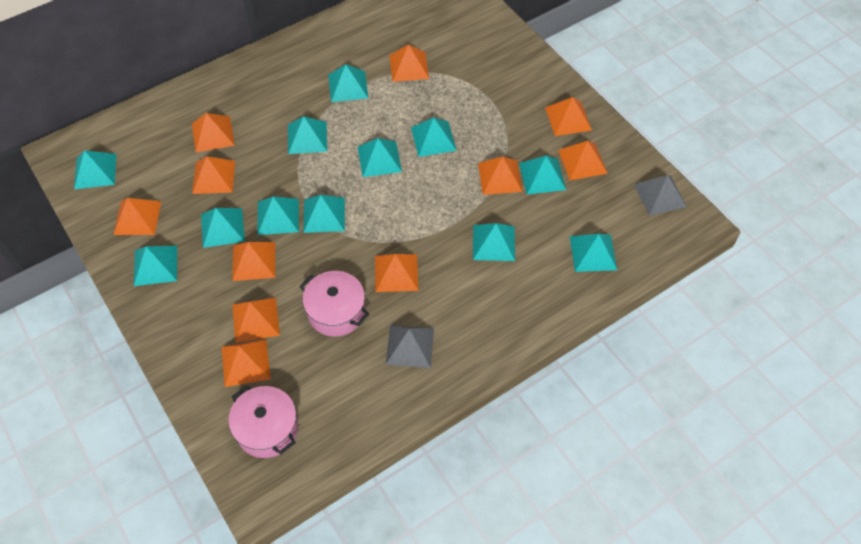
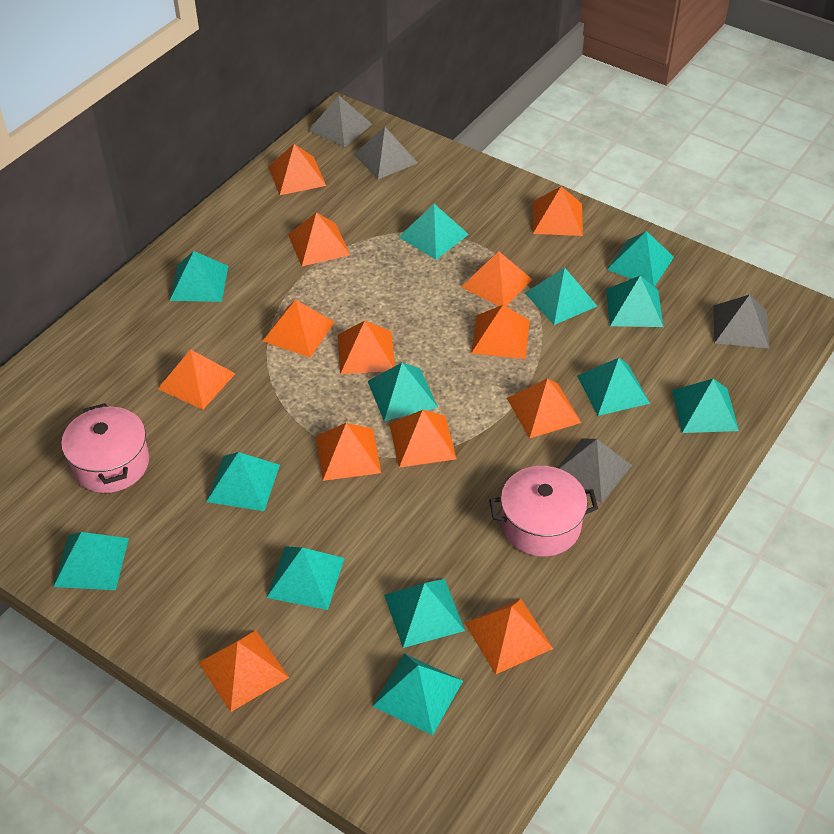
grey pyramid: [386,325,434,368] [634,175,687,216] = 2 -> [308,95,372,147] [354,127,418,179] [557,438,632,503] [713,295,769,348] = 4
orange pyramid: [113,198,161,235] [192,113,235,153] [192,156,235,194] [222,339,271,387] [232,242,275,281] [232,298,280,343] [375,254,419,292] [389,44,429,82] [478,156,523,195] [545,97,592,136] [558,141,608,180] = 11 -> [158,349,236,410] [198,630,289,712] [263,299,335,357] [268,144,326,195] [288,212,350,266] [316,423,381,481] [338,321,395,374] [389,410,456,468] [461,251,532,306] [465,599,553,675] [471,305,530,359] [507,379,582,438] [533,186,583,236] = 13
turquoise pyramid: [74,150,116,189] [134,246,177,286] [201,208,245,248] [257,197,299,235] [288,116,327,154] [303,195,345,233] [328,64,368,102] [358,138,402,177] [411,117,457,157] [473,223,515,261] [519,156,566,195] [570,234,617,272] = 12 -> [53,532,129,590] [170,251,228,302] [206,452,280,511] [266,546,345,610] [368,363,438,421] [373,654,463,735] [384,579,465,648] [399,204,469,259] [525,267,597,325] [577,358,650,416] [606,276,663,327] [607,231,674,287] [672,379,739,433] = 13

